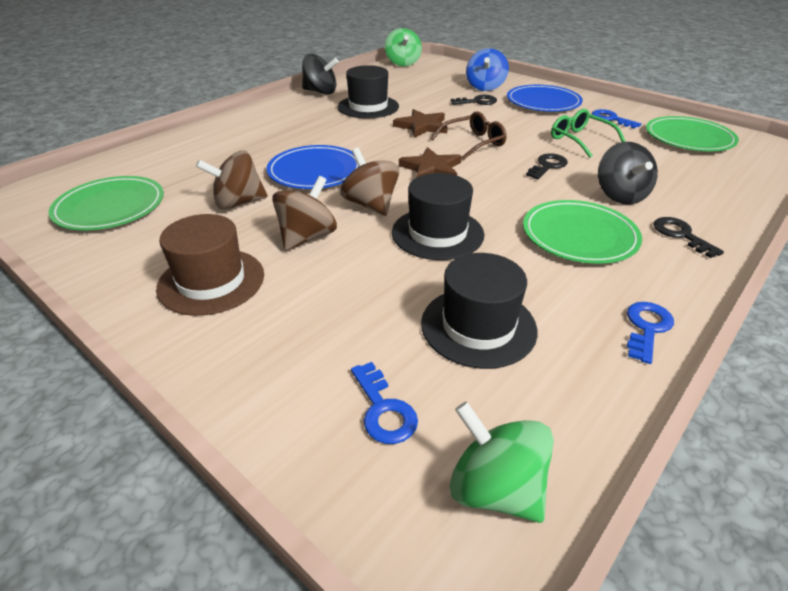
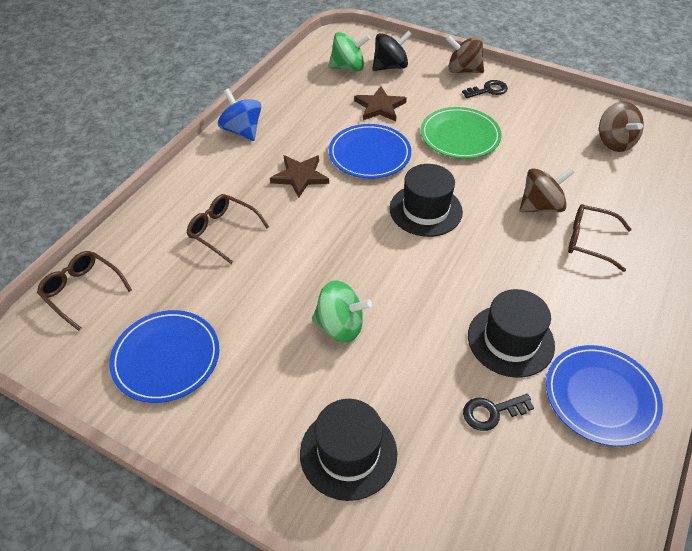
black key: [451,95,497,105] [526,153,568,180] [653,217,724,258] = 3 -> [462,80,508,98] [463,394,534,431] = 2
black spinning top: [302,54,339,95] [598,142,658,205] = 2 -> [372,31,412,71] = 1
blue key: [351,362,418,444] [592,109,641,129] [627,302,674,364] = 3 -> none = 0
blue plate: [267,145,359,189] [507,85,583,112] = 2 -> [109,310,219,403] [329,124,411,179] [546,345,663,446] = 3
brown glasses: [431,111,507,160] = 1 -> [37,251,132,331] [187,194,269,264] [568,204,632,272] = 3
brown hat: [156,214,264,316] = 1 -> none = 0
green glasses: [551,109,626,158] = 1 -> none = 0
green plate: [49,176,164,230] [523,200,642,264] [646,116,739,151] = 3 -> [421,107,502,159] = 1

